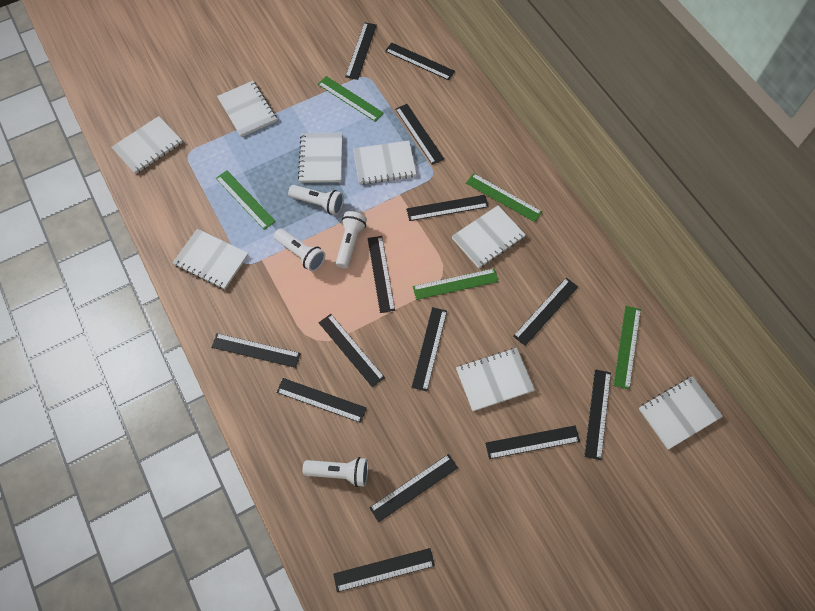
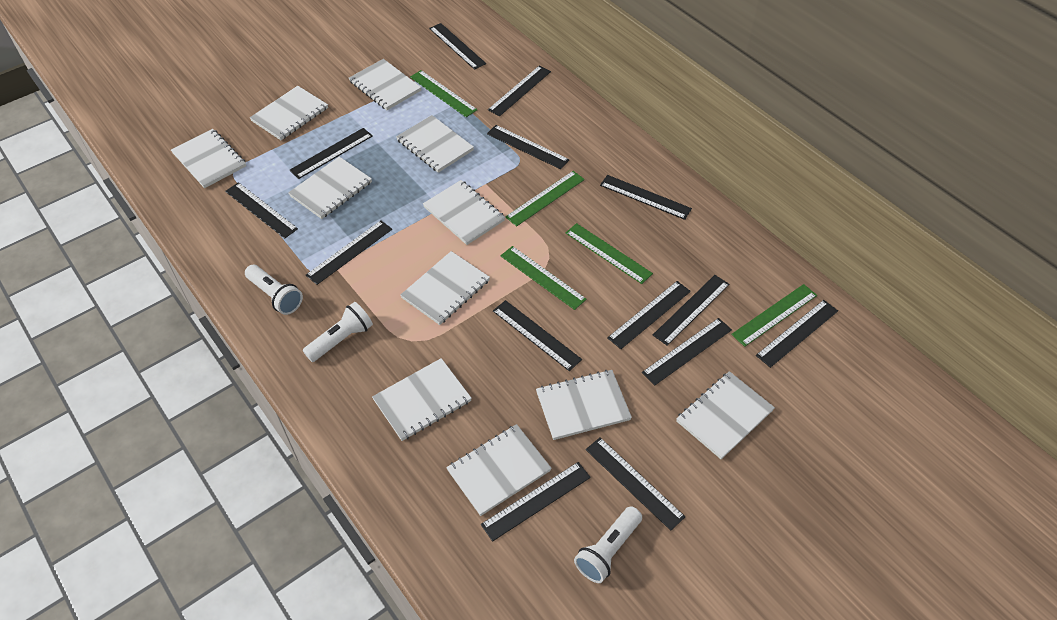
white flashlight: [274,229,326,272] [288,185,344,215] [303,457,368,487] [336,211,367,269] = 4 -> [245,265,303,315] [303,302,373,362] [574,506,642,583] = 3
white notebook: [112,116,183,174] [173,229,248,289] [217,81,277,137] [298,133,342,183] [353,141,417,185] [452,205,526,268] [456,348,535,411] [639,376,723,449] = 8 -> [171,129,246,188] [250,86,328,140] [288,157,372,219] [349,59,422,110] [372,358,472,441] [396,115,474,173] [401,251,490,325] [423,180,505,245] [446,424,552,516] [536,370,632,440] [676,371,775,459] = 11

